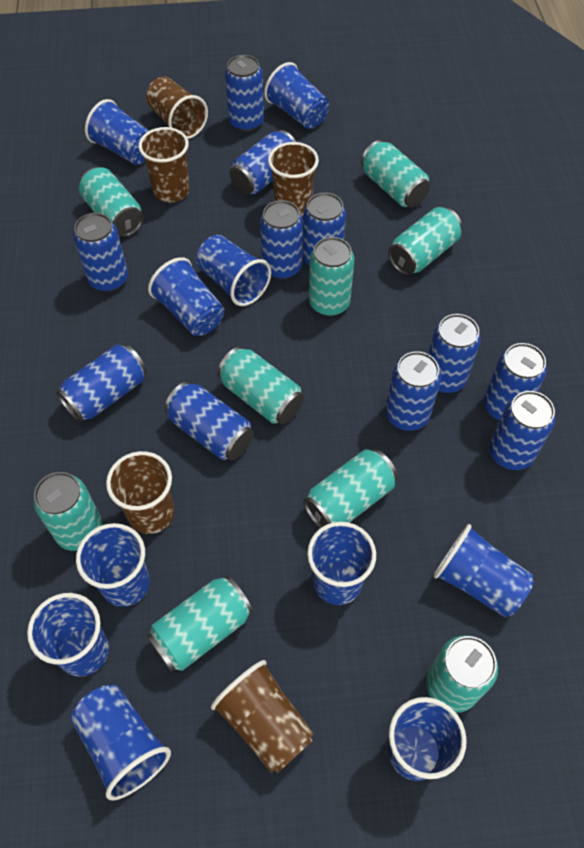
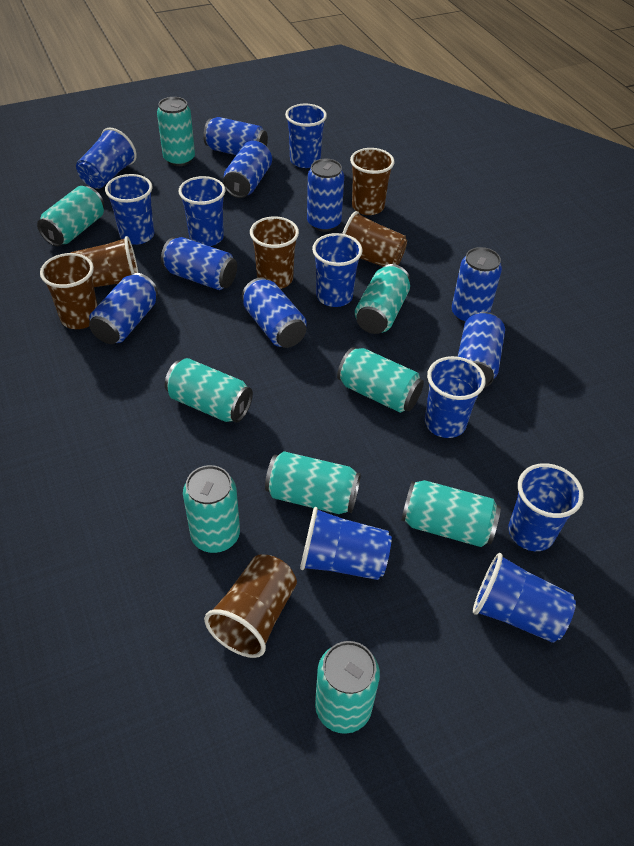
blue can: [56,344,147,422] [73,213,128,292] [164,382,254,460] [225,55,264,132] [230,130,296,195] [260,200,303,279] [303,193,346,266] [385,351,441,431] [428,314,481,393] [484,343,547,421] [489,391,555,470] = 11 -> [89,273,158,344] [161,237,237,290] [203,117,268,155] [223,141,272,198] [242,277,307,348] [307,159,344,232] [452,247,502,323] [458,312,505,388] = 8
blue cup: [27,593,109,677] [71,685,171,800] [76,523,150,607] [85,99,149,165] [148,257,224,336] [196,235,271,306] [264,62,329,129] [307,522,376,605] [388,697,467,781] [434,524,534,617] = 10 -> [76,128,137,189] [105,174,154,245] [179,176,225,246] [285,104,327,168] [300,507,392,580] [312,233,362,307] [425,356,486,438] [473,553,576,643] [508,463,584,551] = 9
brown cup: [106,451,174,534] [138,127,189,203] [146,77,208,139] [211,660,314,773] [268,142,319,216] = 5 -> [40,253,98,329] [70,236,138,287] [204,554,297,658] [250,216,299,289] [342,211,407,266] [350,148,395,215] = 6

